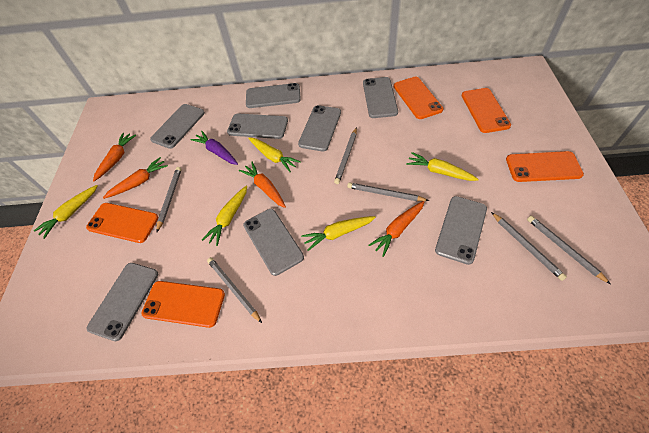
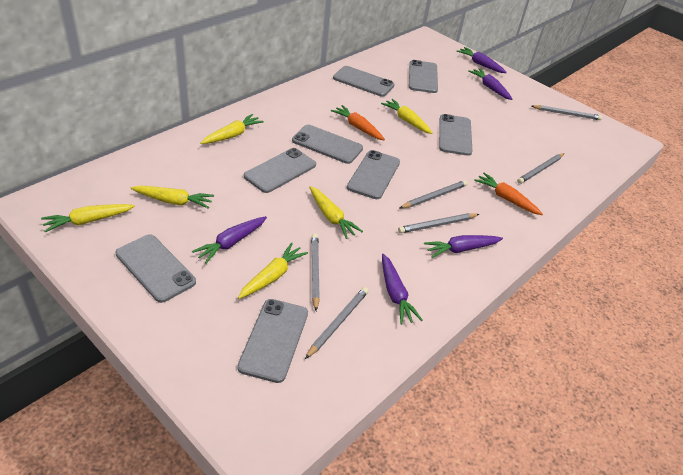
orange carrot: [93,133,136,181] [103,157,168,199] [239,162,286,208] [368,201,424,257] = 4 -> [331,105,385,140] [474,173,543,215] = 2
orange phone: [86,203,159,243] [141,281,225,328] [394,77,443,119] [461,88,511,133] [506,151,584,182] = 5 -> none = 0
purple carrot: [190,131,238,165] = 1 -> [192,216,267,264] [382,254,423,324] [424,235,503,258] [457,47,507,73] [468,68,512,100] = 5
yellow carrot: [34,185,98,239] [202,186,247,246] [248,137,301,172] [301,216,376,251] [406,152,479,181] = 5 -> [41,204,135,232] [131,186,214,209] [200,114,264,144] [238,243,308,299] [309,186,363,239] [381,99,433,134] = 6

